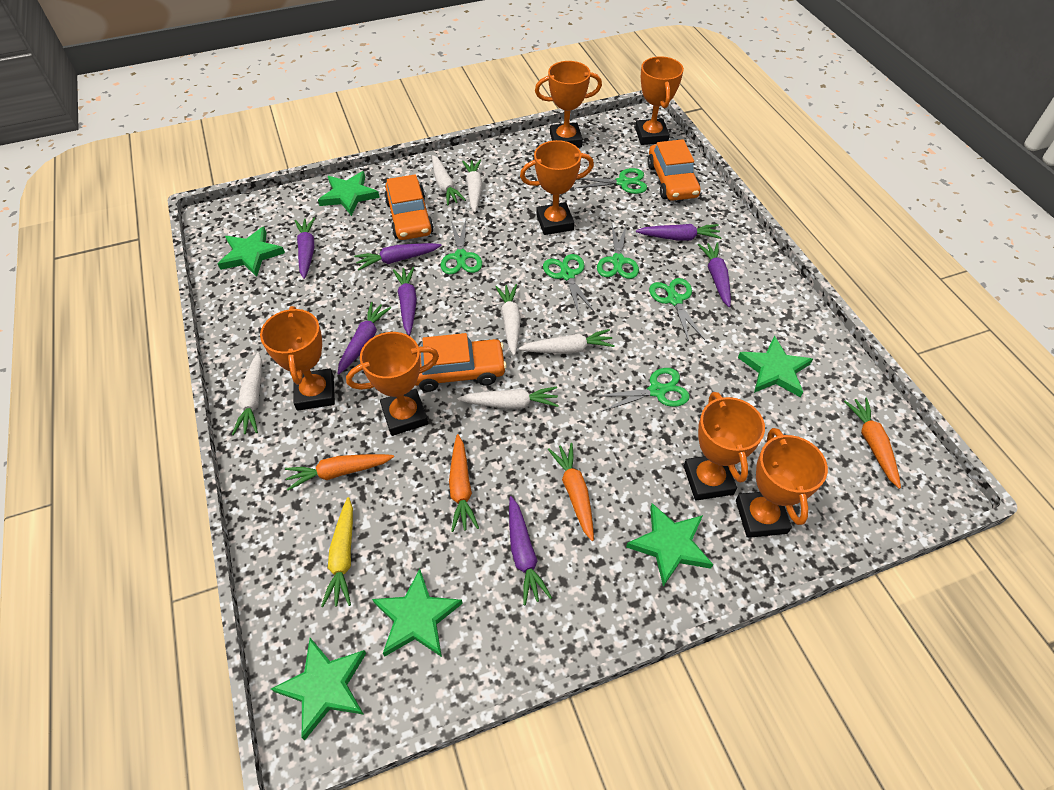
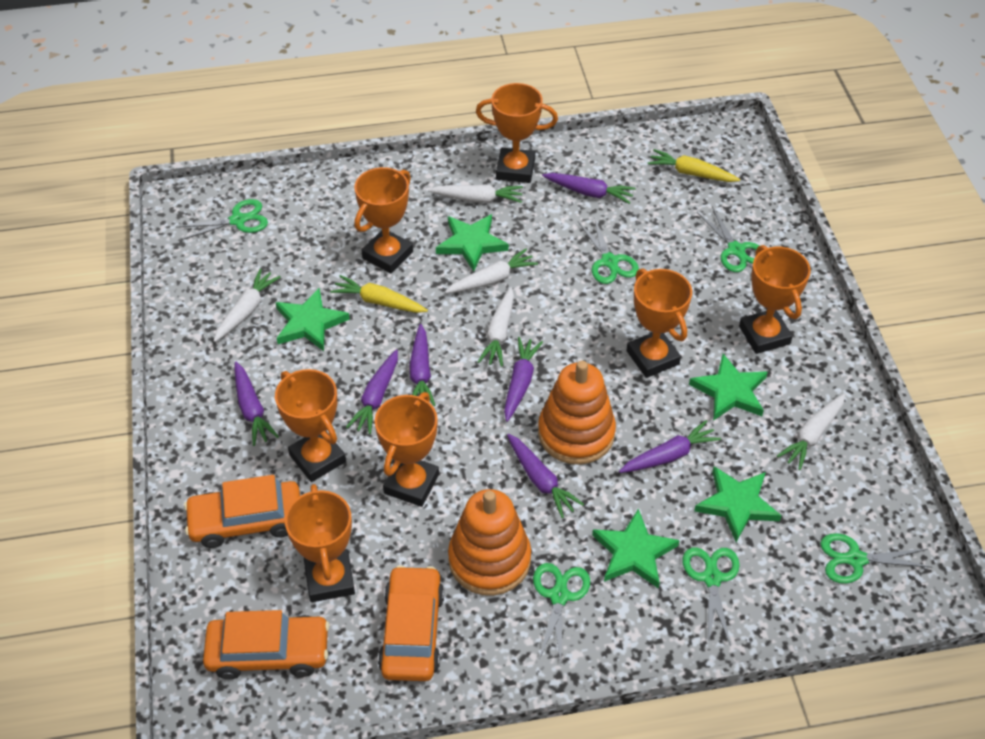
green star: [218,226,285,277] [271,638,366,740] [318,171,380,216] [372,569,463,657] [626,503,713,587] [738,336,813,397] = 6 -> [275,288,350,351] [436,214,509,271] [592,508,680,589] [689,354,768,421] [694,466,782,542] = 5
orange carrot: [285,454,394,491] [449,434,479,532] [548,443,594,541] [844,398,901,489] = 4 -> none = 0
orange stacking toy: none = 0 -> [448,489,531,596] [538,361,616,465] = 2
white carrot: [232,352,262,435] [432,155,466,205] [457,386,559,409] [462,159,482,212] [495,284,521,356] [518,329,615,354] = 6 -> [214,269,281,342] [428,184,523,203] [445,249,538,293] [478,287,514,367] [777,394,845,470] = 5
yellow carrot: [321,497,353,607] = 1 -> [330,275,428,313] [648,149,740,182] = 2

